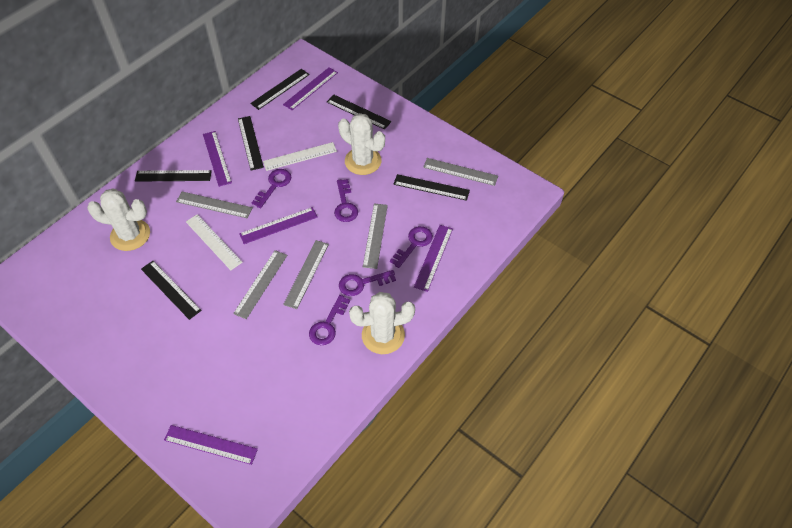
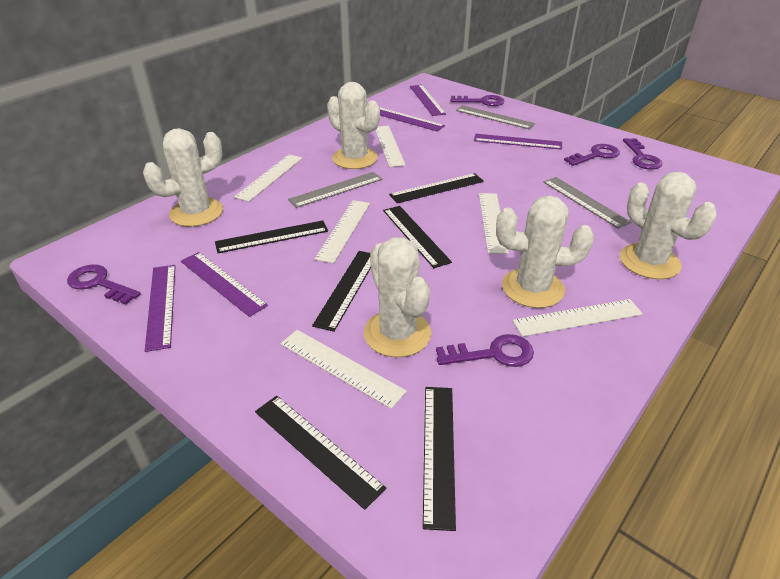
grey ruler: [176,192,253,218] [233,250,287,319] [283,240,329,309] [363,203,388,269] [423,158,498,186] = 5 -> [288,172,382,208] [456,105,535,129] [543,177,631,229] = 3
white cactus: [87,189,150,251] [338,113,385,175] [349,292,415,354] = 3 -> [143,128,223,227] [327,82,380,169] [364,237,431,357] [496,196,594,308] [620,172,717,279] = 5
white ruler: [186,214,243,270] [263,142,337,171] = 2 -> [234,154,302,202] [280,330,407,409] [314,200,370,263] [375,126,406,167] [479,193,509,254] [513,299,643,337] = 6

